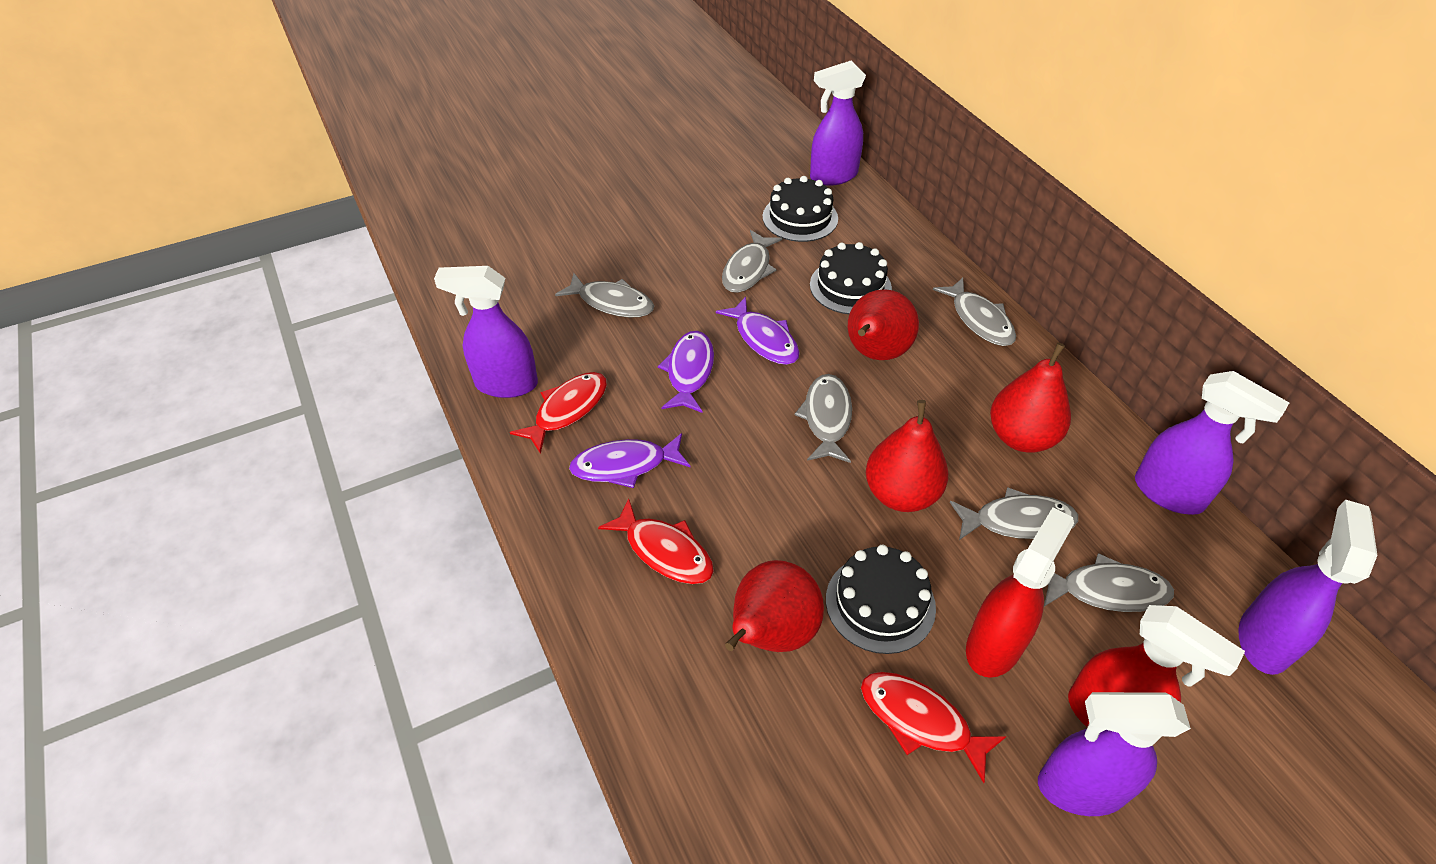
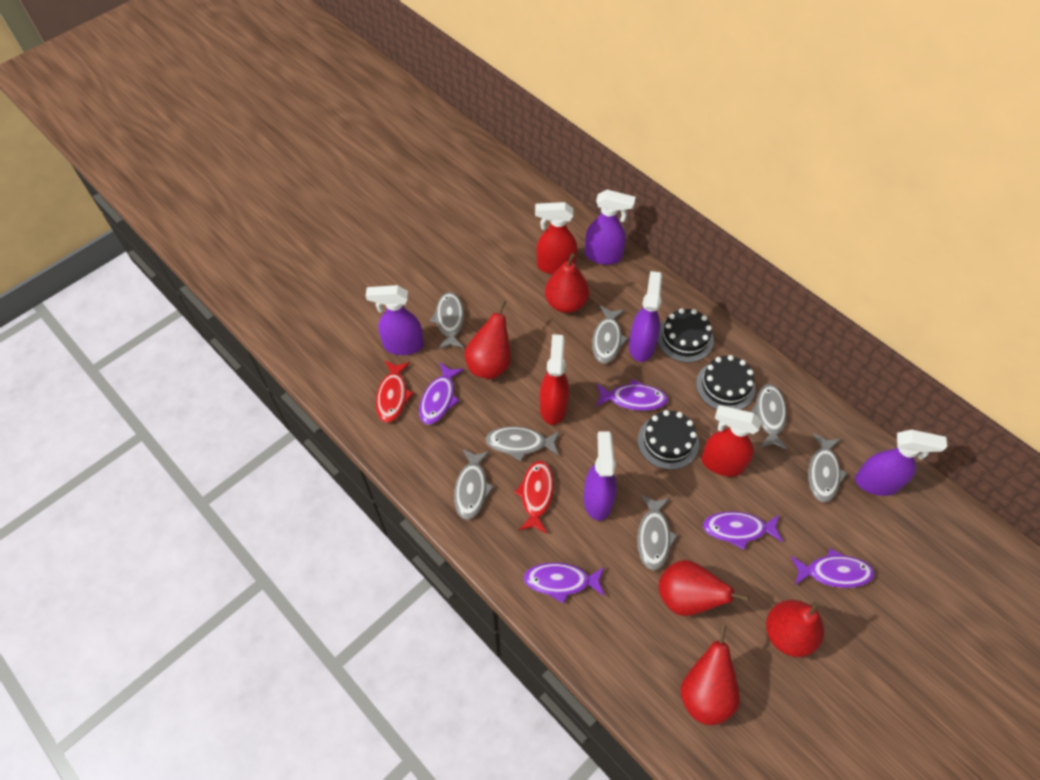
grey fish: [555,273,654,318] [722,230,782,293] [795,374,852,463] [933,278,1016,346] [950,487,1078,540] [1044,553,1174,612] = 6 -> [430,292,464,349] [454,449,494,520] [486,426,560,461] [592,306,628,363] [637,495,678,570] [751,384,787,449] [808,433,848,502] = 7
purple fish: [569,433,690,488] [658,331,714,413] [716,297,799,365] = 3 -> [419,363,464,424] [524,563,605,604] [596,379,668,411] [703,511,783,550] [791,548,875,588] = 5
red fish: [510,372,607,454] [598,498,714,584] [861,672,1006,783] = 3 -> [376,361,414,423] [514,460,554,533] = 2
red pear: [725,560,824,652] [848,289,919,360] [866,400,948,512] [990,342,1071,452] = 4 -> [464,300,511,379] [545,253,589,313] [659,560,749,616] [680,625,740,725] [766,600,824,657] = 5
red spray bottle: [966,508,1074,678] [1068,605,1245,727] = 2 -> [535,202,577,274] [540,334,569,425] [701,405,761,477] = 3

